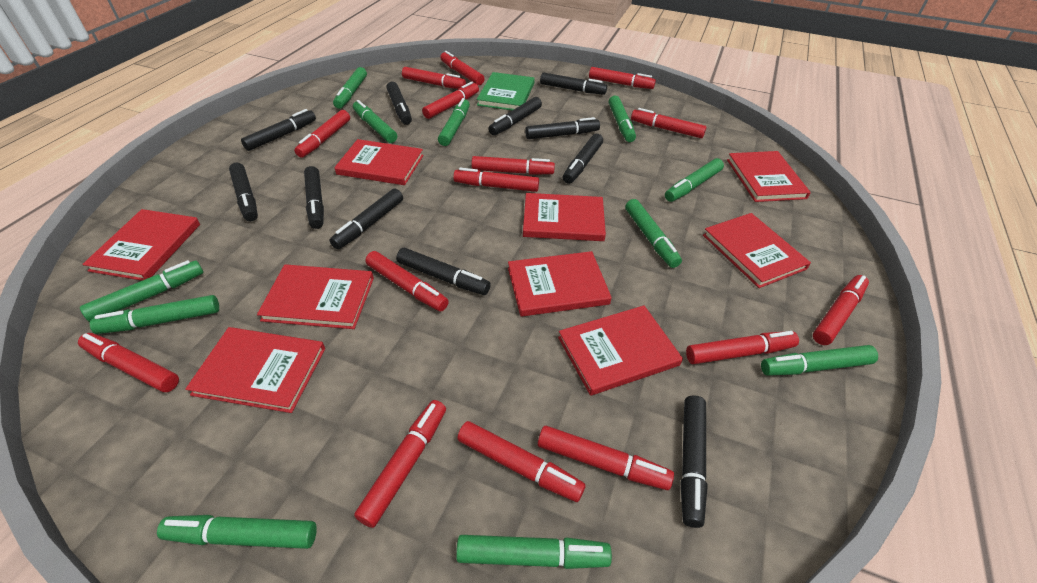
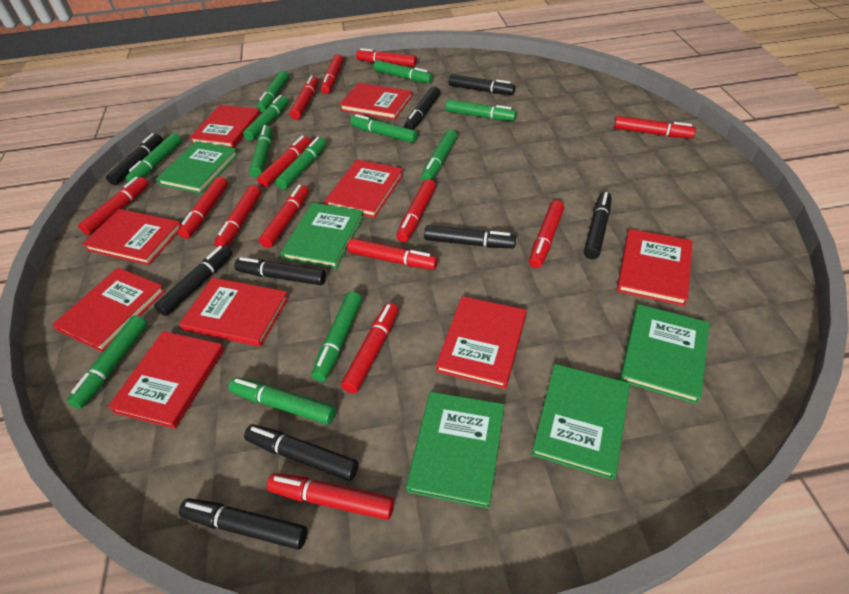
black marker: [229,163,258,221] [241,109,316,151] [304,166,324,229] [330,189,403,249] [386,82,412,125] [396,248,491,295] [488,97,542,135] [525,117,600,139] [540,72,607,95] [563,134,603,184] [681,395,708,528] = 11 -> [106,133,163,185] [154,245,233,316] [179,498,307,550] [234,257,326,285] [244,424,359,481] [404,87,440,130] [424,225,516,248] [449,74,515,95] [584,192,612,259] = 9
green book: [477,72,535,110] = 1 -> [156,141,238,194] [280,203,364,269] [406,392,504,509] [532,364,630,480] [620,304,710,404] = 5
green marker: [80,260,204,322] [90,295,219,334] [157,515,317,549] [333,67,367,109] [353,100,397,143] [438,98,470,146] [456,535,612,569] [609,96,636,142] [625,199,682,268] [665,158,724,202] [761,345,878,376] = 11 -> [67,315,147,409] [126,133,182,182] [229,377,336,424] [243,95,289,141] [249,125,273,178] [256,70,289,113] [275,137,326,190] [312,291,362,382] [350,114,418,143] [374,60,433,83] [421,129,457,181] [445,99,517,121] = 12
red marker: [78,333,179,392] [294,110,350,158] [354,400,446,528] [365,251,449,312] [402,67,466,89] [422,81,479,119] [440,51,485,85] [453,168,539,192] [457,421,586,502] [471,156,555,175] [538,426,674,490] [589,67,656,89] [631,108,707,138] [686,331,799,364] [813,275,869,345] = 15 -> [78,177,148,235] [178,177,228,239] [214,185,261,248] [257,136,311,188] [259,185,309,248] [267,473,394,520] [290,75,319,120] [321,54,343,94] [341,303,399,394] [347,238,438,270] [356,48,417,67] [396,179,436,242] [529,200,564,268] [614,116,696,138] = 14

